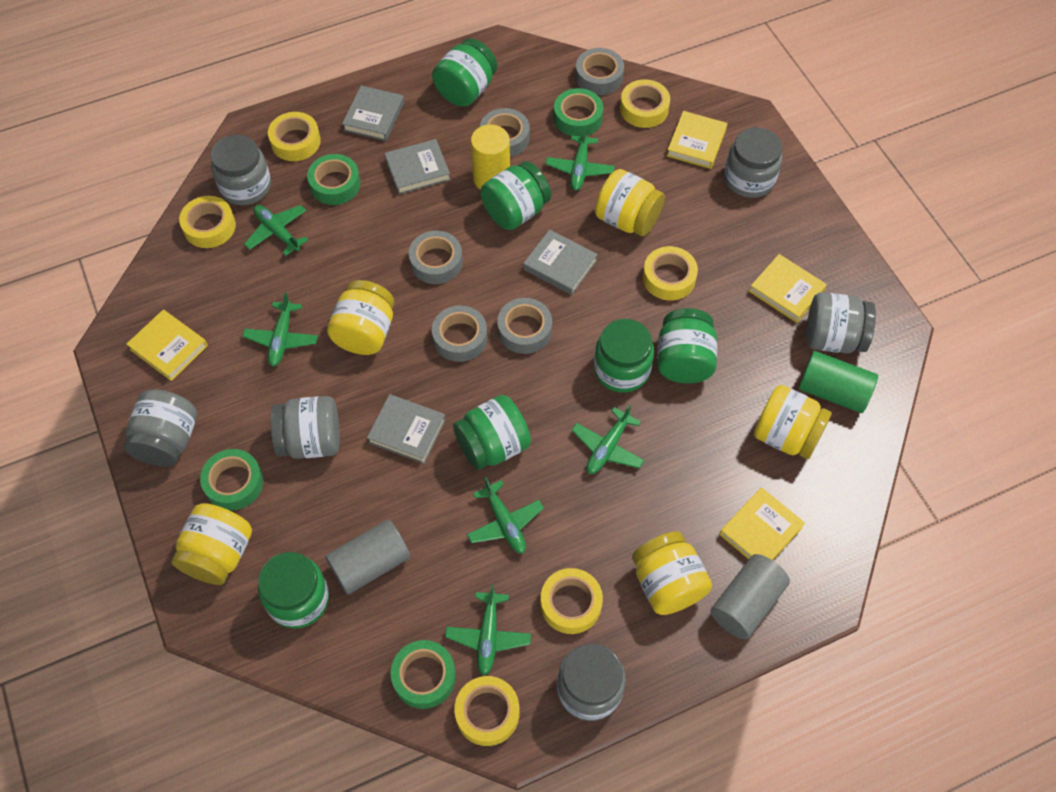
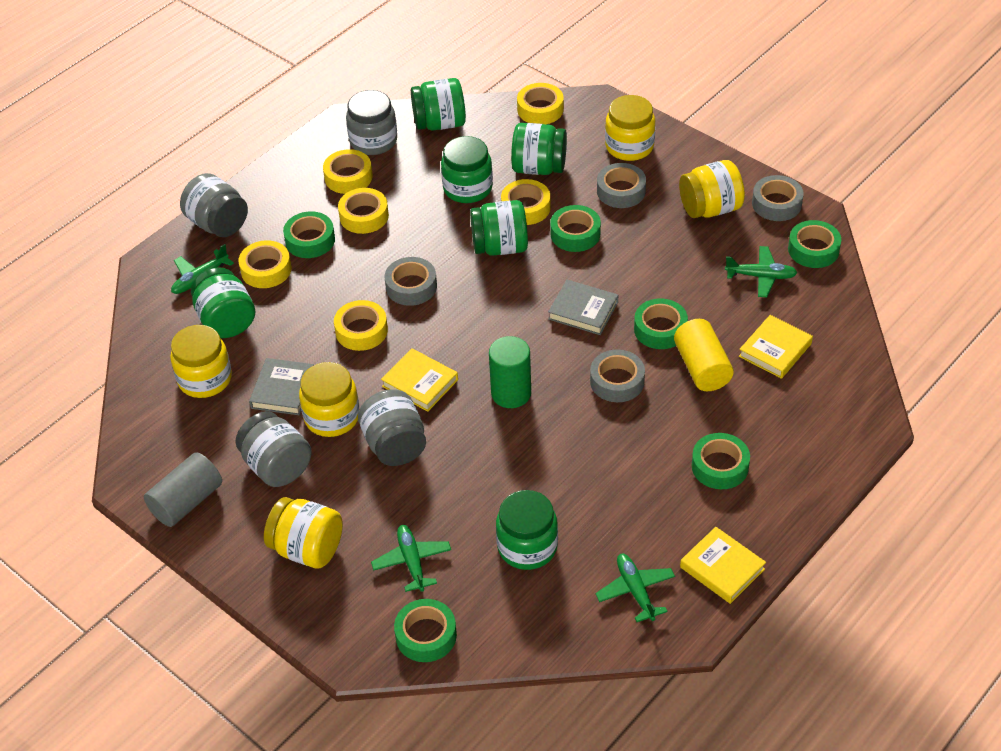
green plane: [243,292,318,367] [244,205,308,256] [445,584,531,676] [467,477,544,554] [546,125,615,191] [572,404,644,474] = 6 -> [171,244,234,294] [371,525,451,592] [595,554,675,622] [725,246,797,297] = 4
green tape: [200,449,263,511] [307,154,361,205] [391,640,456,709] [554,88,603,137] = 4 -> [283,211,335,258] [394,599,457,662] [550,205,601,252] [634,298,688,349] [692,433,750,489] [788,220,841,268] = 6
grey book: [342,85,404,141] [367,394,446,464] [384,139,451,195] [523,229,598,295] = 4 -> [249,358,314,415] [548,280,618,335] = 2
grey cylinder: [325,519,410,595] [711,554,790,639] = 2 -> [144,452,222,527] = 1
grey jar: [124,389,197,467] [211,135,271,205] [270,396,340,459] [557,643,626,721] [724,127,782,198] [806,292,876,354] = 6 -> [180,173,248,237] [235,411,312,487] [346,90,397,155] [358,390,426,466] = 4
grey tape: [409,231,463,284] [432,305,487,362] [480,108,530,157] [497,298,552,354] [575,48,624,95] = 5 -> [385,257,437,306] [590,349,645,402] [597,163,646,208] [752,175,804,221] = 4
yellow book: [126,310,208,381] [667,111,727,169] [720,488,805,560] [749,254,827,323] = 4 -> [381,348,458,412] [680,527,766,604] [739,315,813,379] = 3

